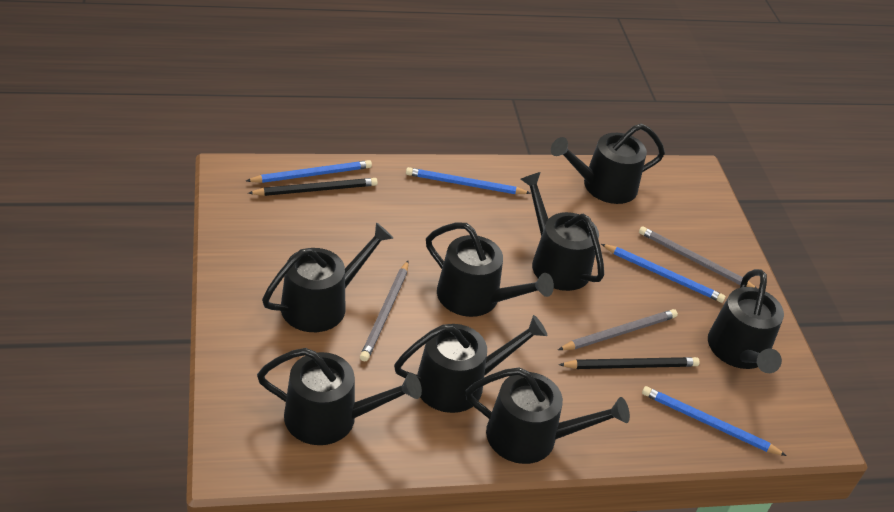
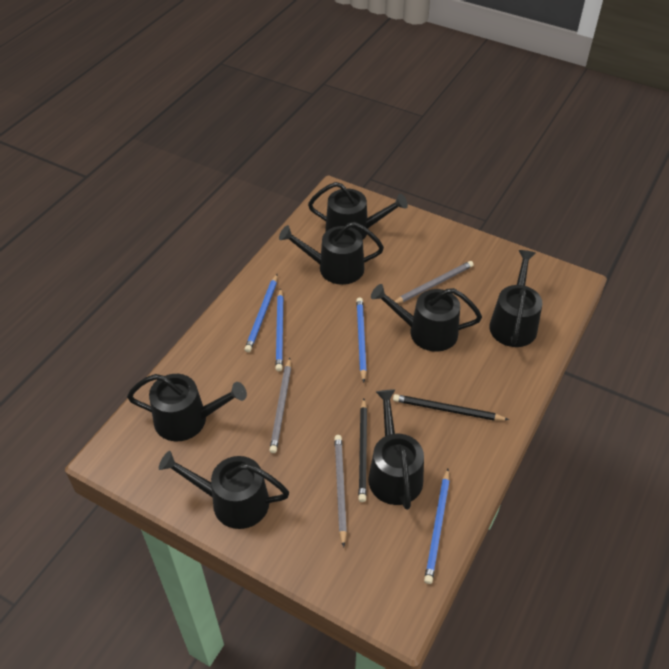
black watering can: [257,348,422,445] [262,222,393,332] [394,315,548,413] [426,222,554,317] [465,367,630,464] [520,172,604,291] [551,124,665,204] [708,269,784,373] = 8 -> [127,374,247,441] [159,451,289,529] [279,222,384,285] [308,182,408,239] [368,389,424,510] [371,284,482,352] [489,250,542,347] = 7

